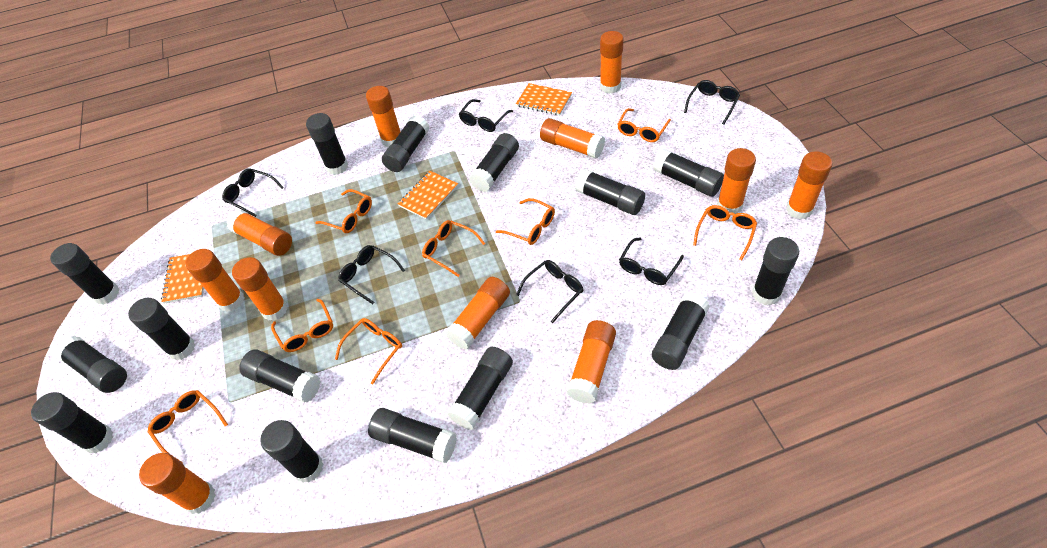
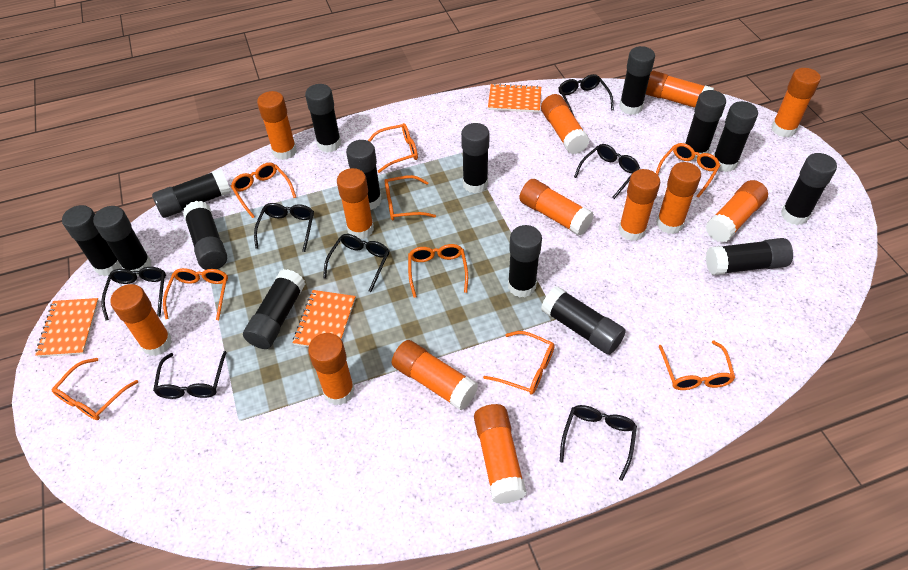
black glasses: [222,168,284,217] [338,245,405,304] [459,99,513,132] [516,260,584,323] [619,238,684,285] [684,80,740,125] = 6 -> [101,267,166,321] [153,351,227,399] [254,203,314,252] [323,234,389,292] [559,74,614,115] [560,405,637,481] [574,144,640,199] = 7
orange glasses: [148,390,228,463] [271,299,333,352] [315,189,372,233] [335,318,402,384] [422,220,485,277] [496,198,555,245] [617,108,671,142] [693,205,757,261] = 8 -> [52,358,138,420] [163,268,228,320] [231,163,296,218] [368,123,418,173] [384,175,436,221] [408,244,468,298] [483,331,555,395] [656,143,720,198] [658,341,735,390] = 9
orange glue stick: [139,453,216,514] [185,249,244,312] [227,210,292,256] [232,257,288,321] [366,86,401,147] [445,277,510,350] [540,118,605,159] [567,320,616,404] [600,31,624,94] [717,148,756,214] [786,151,832,220] = 11 -> [110,284,172,356] [257,91,297,160] [308,333,355,405] [337,168,374,239] [392,340,478,411] [474,404,527,504] [519,179,594,236] [541,94,590,154] [618,169,660,241] [646,71,714,108] [656,162,701,234] [706,180,768,243] [771,68,821,137] = 13

